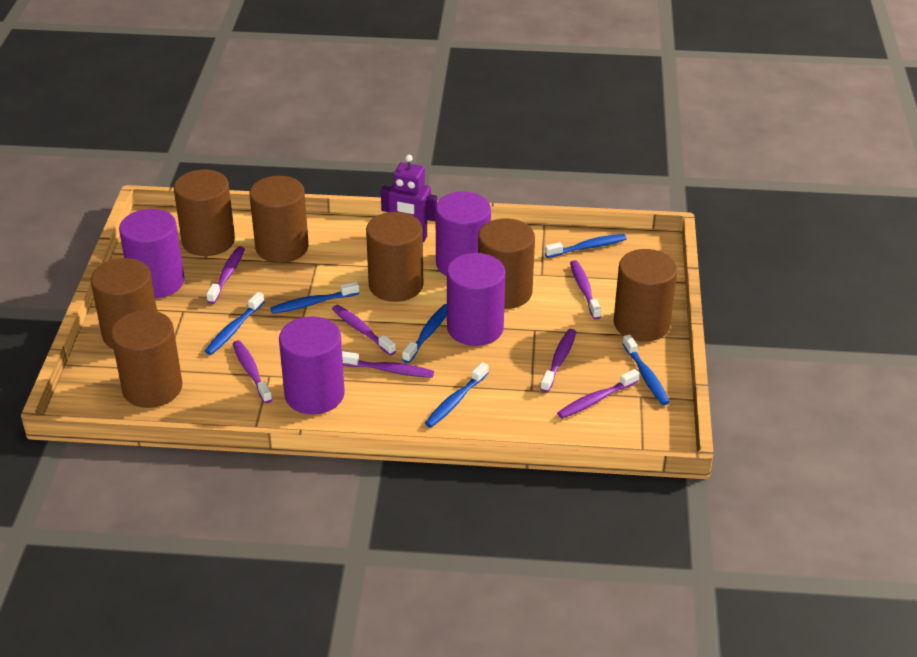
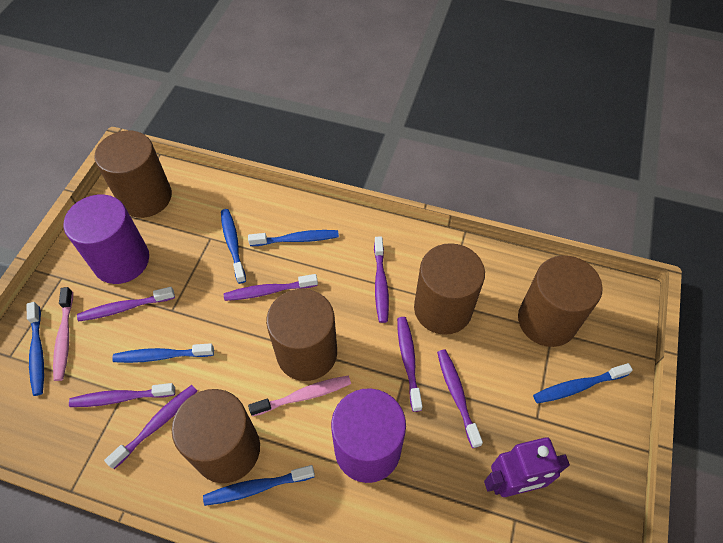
brown cylinder: [91,258,157,349] [111,310,183,408] [174,169,235,256] [250,176,309,263] [366,212,423,302] [478,218,535,309] [614,249,678,342] = 7 -> [95,131,172,218] [172,389,260,483] [266,289,337,381] [414,243,485,335] [518,255,603,347] = 5
pink toothbrush: none = 0 -> [53,287,73,381] [248,376,351,417] = 2
purple cylinder: [119,209,185,299] [279,316,345,414] [435,191,491,276] [447,253,506,346] = 4 -> [64,194,149,284] [331,388,406,483] = 2

